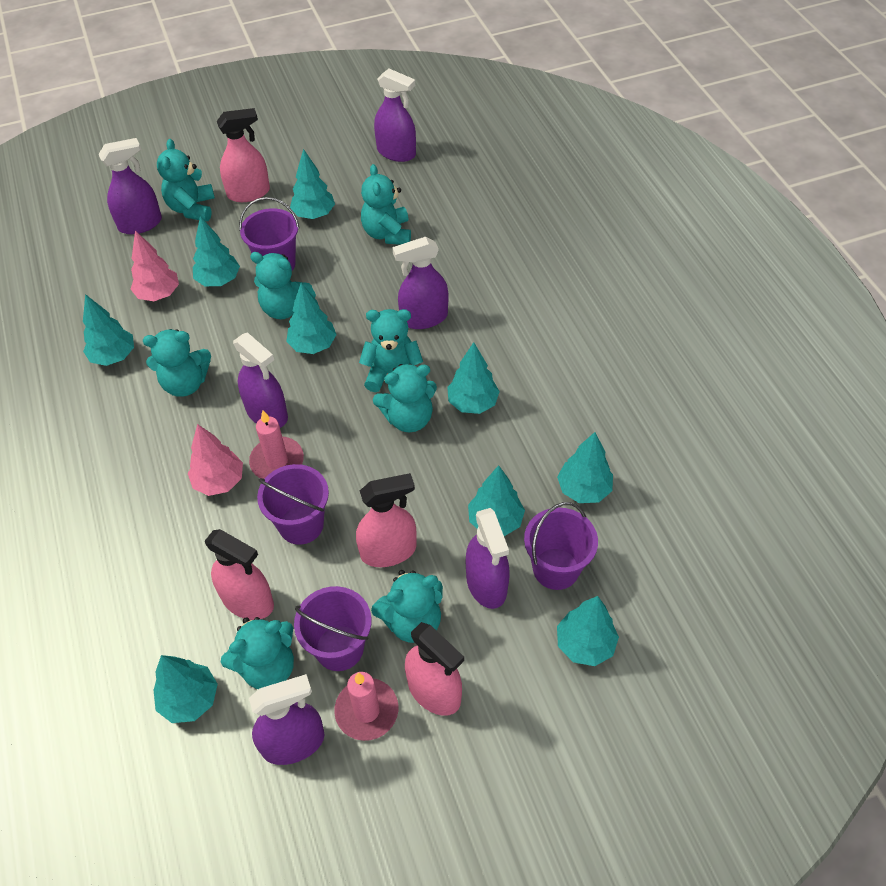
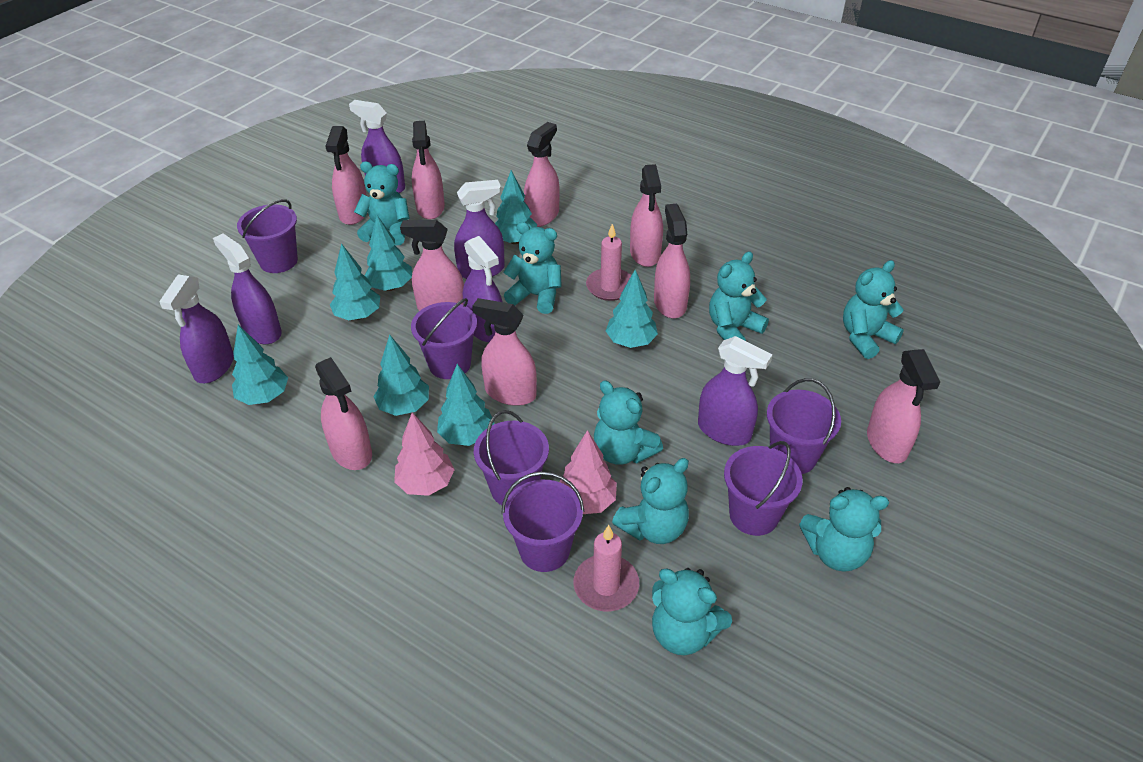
pink spray bottle: [205,529,274,620] [217,108,270,202] [356,473,417,567] [405,622,464,716] = 4 -> [315,357,372,470] [325,126,367,225] [400,220,464,311] [412,121,445,219] [472,298,537,406] [524,122,560,227] [630,164,663,267] [654,204,690,318] [867,349,940,463] = 9
purple bucket: [239,197,299,271] [257,464,329,545] [294,586,371,671] [524,502,598,590] = 4 -> [237,199,298,273] [411,298,477,379] [474,410,549,505] [501,471,584,572] [724,441,803,536] [767,378,841,474] = 6
turquoise tree: [83,294,134,366] [154,655,218,723] [193,216,240,286] [286,283,337,354] [290,149,335,219] [447,342,500,414] [468,465,525,536] [557,432,613,503] [557,596,619,666] = 9 -> [232,325,288,405] [330,243,380,320] [364,216,412,291] [373,334,429,416] [437,364,494,446] [495,170,537,244] [606,270,658,348] = 7

